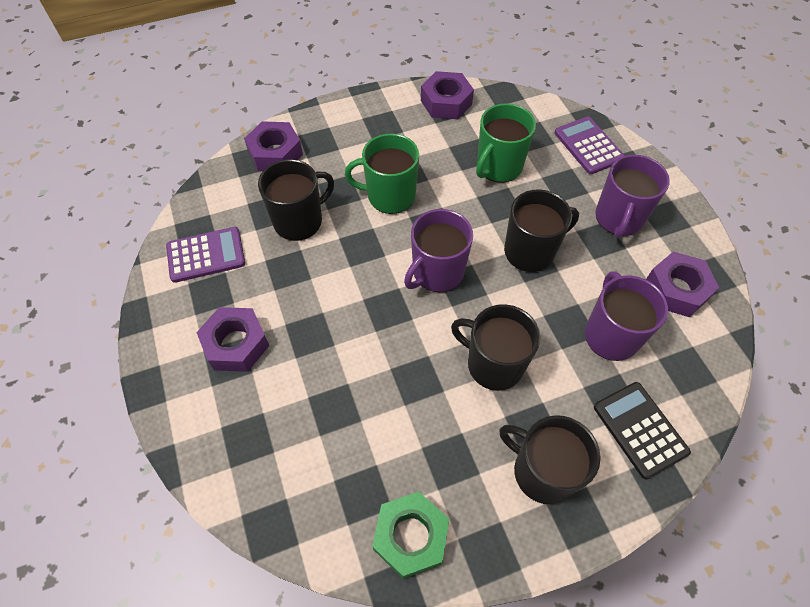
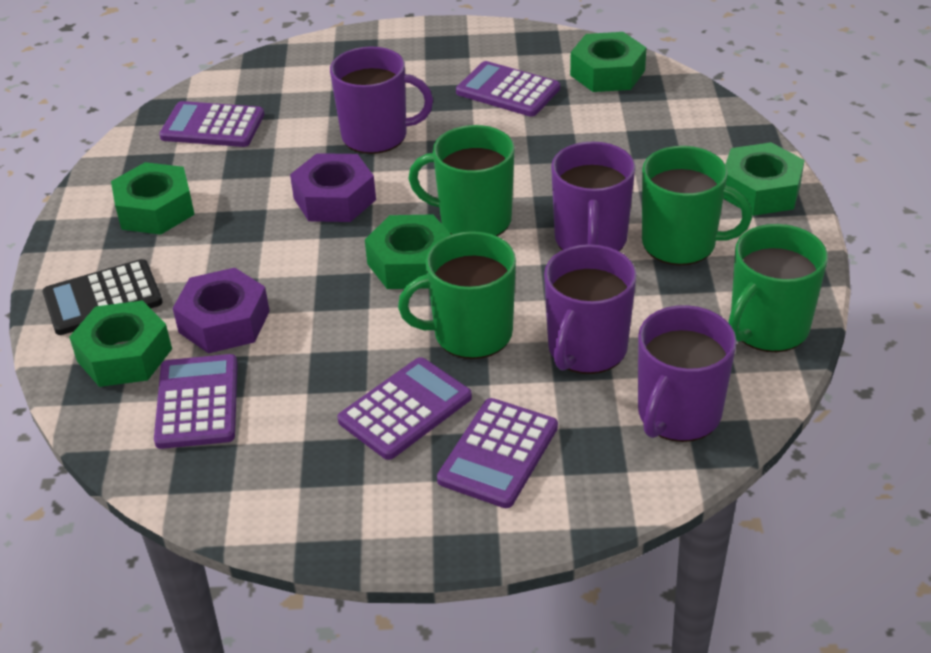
black mug: [258,159,334,241] [451,304,540,391] [499,415,601,504] [504,189,579,272] = 4 -> none = 0
green mug: [345,133,419,214] [476,103,536,183] = 2 -> [398,231,516,359] [408,125,515,236] [642,146,752,265] [728,224,828,352] = 4
green nut: [372,492,449,579] = 1 -> [69,300,172,387] [111,162,195,235] [365,214,451,289] [570,32,646,92] [723,142,805,216] = 5
purple calculator: [166,227,245,283] [554,117,625,174] = 2 -> [154,354,238,449] [159,101,264,147] [337,357,472,460] [437,398,558,508] [456,61,560,117] = 5
purple mug: [404,209,473,292] [585,271,668,361] [595,155,670,238] = 3 -> [330,47,433,154] [544,244,636,374] [551,142,635,251] [638,305,737,442] = 4
purple nut: [196,307,270,372] [244,121,303,171] [421,71,474,119] [646,251,719,317] = 4 -> [173,268,270,353] [290,153,376,222] = 2

